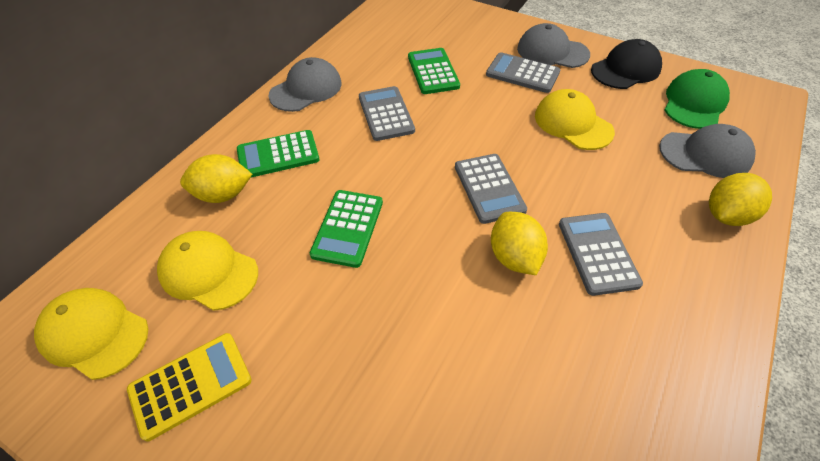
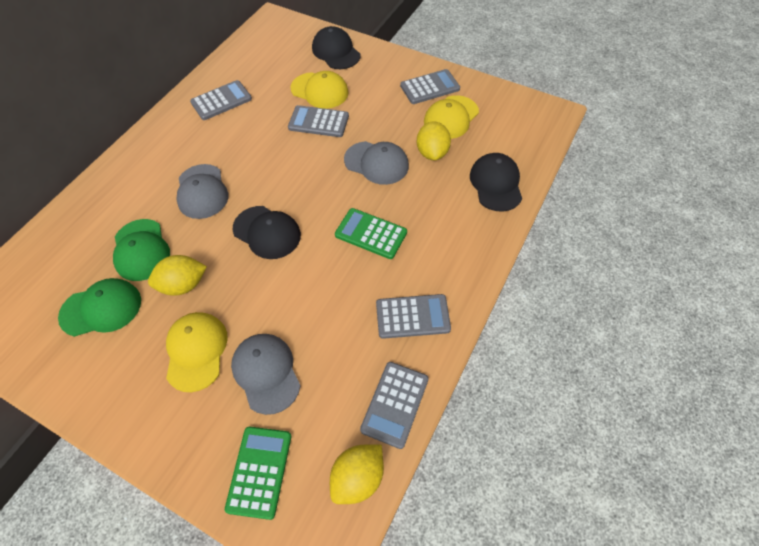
black cap: [591,39,662,89] = 1 -> [232,206,301,259] [312,26,361,69] [470,153,522,212] = 3
green calculator: [237,130,320,178] [310,190,383,268] [408,48,460,94] = 3 -> [225,427,291,520] [335,208,407,259] = 2
green cap: [664,69,730,129] = 1 -> [58,278,141,337] [113,219,170,281] = 2
grey calculator: [359,86,415,141] [455,154,527,224] [486,52,561,93] [559,213,643,296] = 4 -> [190,80,252,120] [288,105,349,137] [360,362,429,449] [376,294,451,339] [400,69,460,104] = 5
yellow calculator: [127,333,252,442] = 1 -> none = 0

